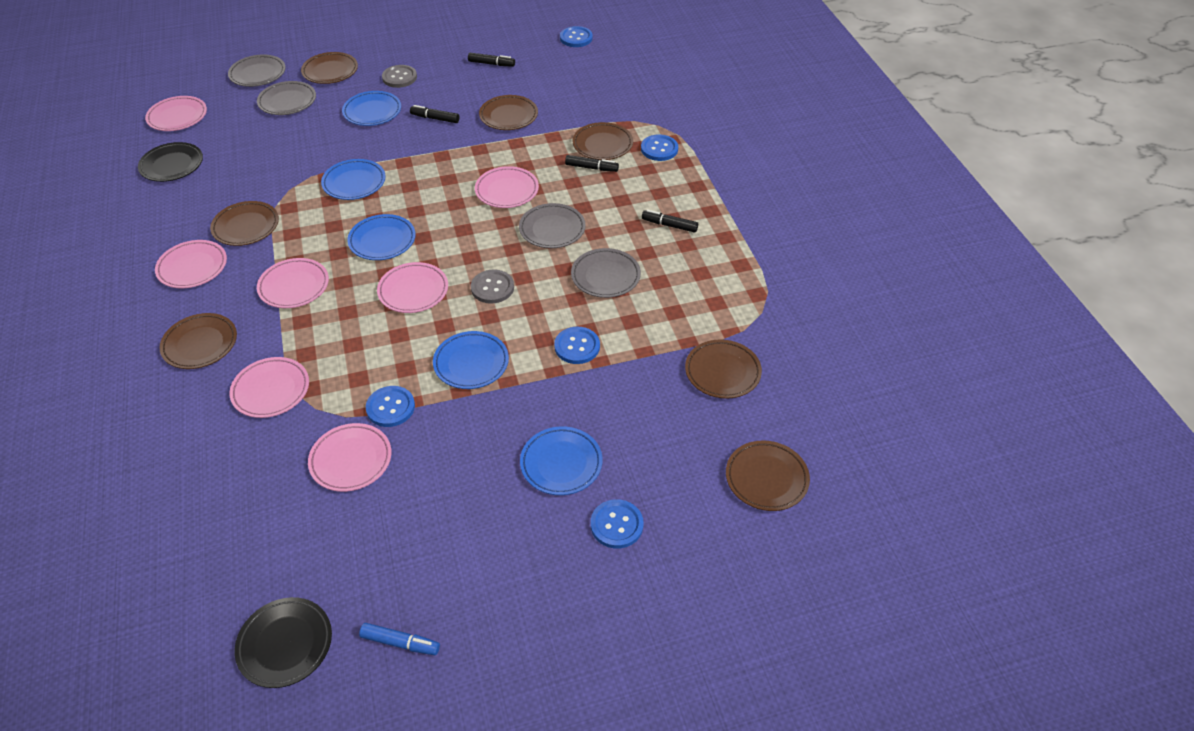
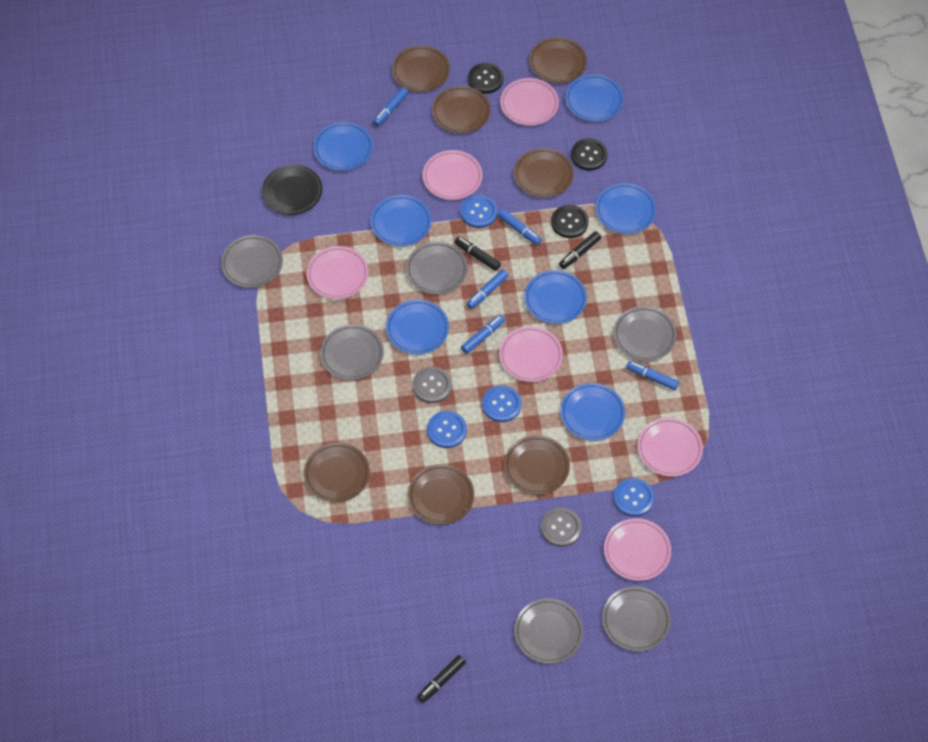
black button: none = 0 -> [468,63,504,94] [551,205,589,238] [571,138,608,171] = 3
black marker: [410,105,460,123] [468,53,515,67] [565,155,619,172] [642,210,698,233] = 4 -> [417,655,466,703] [455,236,501,271] [559,231,601,269] = 3
black plate: [138,142,203,182] [234,597,332,688] = 2 -> [262,165,322,215] = 1
blue button: [366,386,415,427] [554,327,600,364] [560,26,593,47] [591,499,644,549] [641,134,678,161] = 5 -> [427,411,467,448] [460,195,498,228] [482,385,522,422] [613,478,654,517] = 4
blue marker: [359,623,440,655] = 1 -> [373,87,408,126] [461,315,505,354] [466,270,508,309] [498,209,542,245] [626,361,679,390] = 5
blue plate: [321,159,386,200] [342,91,401,126] [347,214,416,260] [433,331,509,389] [520,426,602,495] = 5 -> [313,122,373,171] [371,195,431,246] [386,300,449,354] [524,270,587,324] [561,383,625,441] [565,74,624,122] [596,183,656,234] = 7
grey plate: [228,55,286,87] [257,81,316,115] [519,203,586,248] [571,248,641,298] = 4 -> [221,235,283,288] [320,324,384,380] [406,242,468,295] [514,598,583,664] [602,586,671,652] [614,306,677,361] = 6
pink plate: [145,96,207,131] [155,240,227,288] [229,357,309,418] [257,258,329,308] [308,423,391,492] [377,262,448,313] [475,166,539,208] = 7 -> [307,246,368,299] [423,150,482,200] [499,326,563,382] [500,78,559,126] [604,518,671,581] [638,418,703,477] = 6

